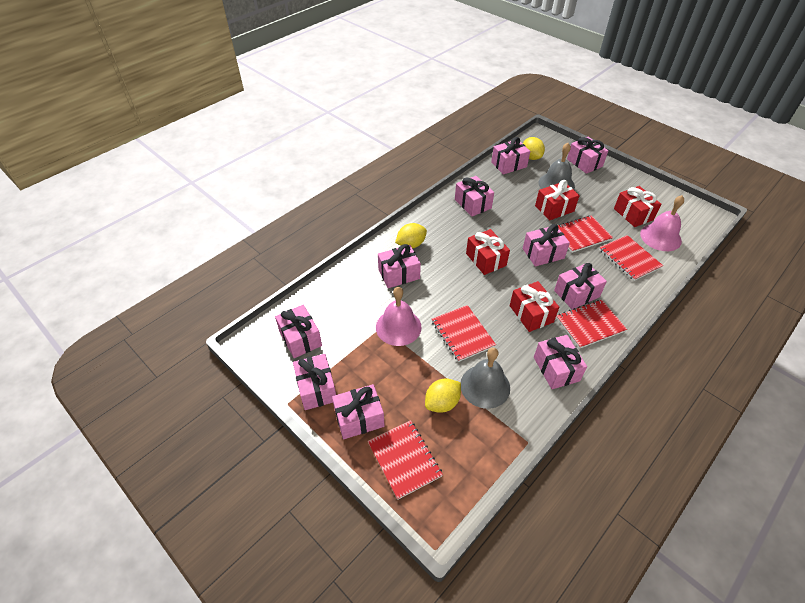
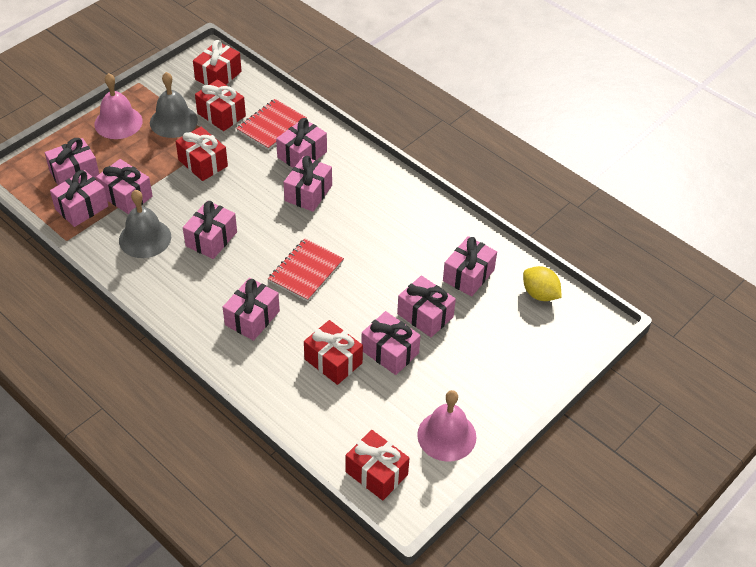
red gift: [466,229,510,275] [510,281,559,332] [535,180,580,221] [614,186,661,227] = 4 -> [176,127,228,181] [193,40,242,85] [195,79,246,131] [304,320,363,385] [346,430,409,500] = 5
red notebook: [368,420,443,500] [432,305,496,362] [556,300,627,349] [558,215,613,253] [599,235,663,281] = 5 -> [236,99,307,150] [268,238,344,302] = 2
yellow lemon: [395,223,427,248] [425,378,461,413] [523,137,545,160] = 3 -> [523,266,562,301] = 1

